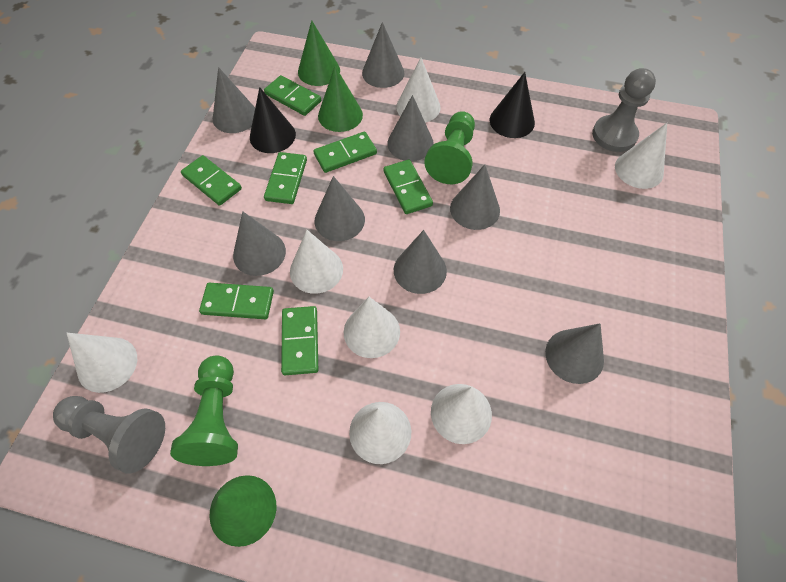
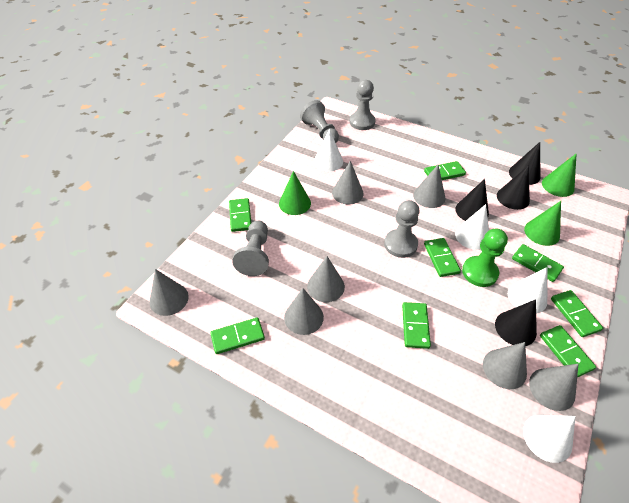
black cone: [250,87,296,153] [490,72,535,138] = 2 -> [455,179,489,221] [495,299,537,346] [497,166,530,210] [509,142,540,185] = 4
green domino: [181,155,242,206] [199,283,274,319] [264,75,321,116] [264,152,307,204] [281,306,318,375] [314,132,377,173] [383,159,433,214] = 7 -> [210,317,265,354] [229,198,251,232] [402,302,431,349] [424,161,466,180] [424,238,461,277] [512,244,564,282] [540,325,596,378] [551,290,603,337] = 8
green pawn: [170,356,238,466] [424,111,475,184] = 2 -> [462,229,508,287] = 1
grey cone: [213,67,255,133] [233,211,286,276] [315,176,365,241] [362,22,404,88] [387,95,434,161] [394,230,447,294] [450,164,500,230] [545,323,604,384] = 8 -> [150,269,189,316] [284,288,324,335] [307,256,345,302] [332,161,364,204] [413,165,445,208] [483,342,527,389] [529,364,578,411] = 7
grey pawn: [53,396,165,474] [592,68,656,152] = 2 -> [232,221,269,276] [300,100,339,143] [349,80,376,130] [384,200,419,258] = 4
white cone: [67,333,137,393] [290,230,343,294] [344,297,400,358] [349,402,411,464] [396,58,440,123] [431,384,492,444] [615,123,667,189] = 7 -> [314,129,343,172] [455,204,489,250] [508,267,548,314] [523,414,576,463] = 4

